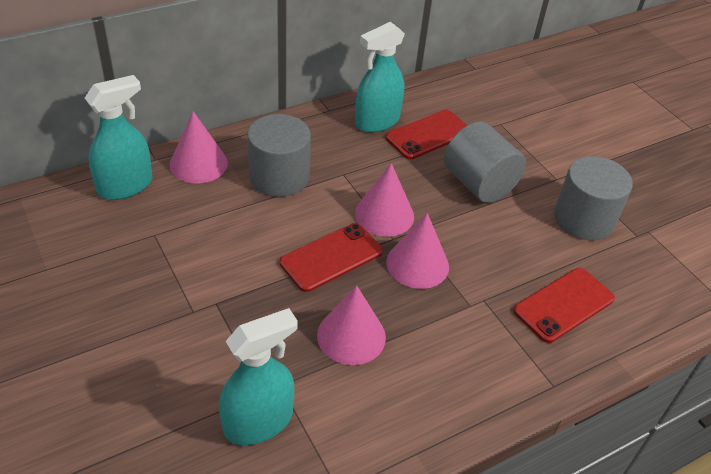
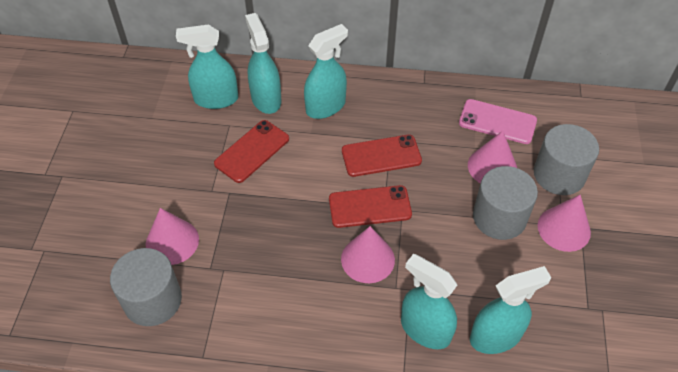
pink phone: none = 0 -> [459,99,537,144] = 1
turquoise spray bottle: [85,75,152,200] [219,308,298,445] [355,22,405,132] = 3 -> [176,24,238,109] [245,13,281,114] [304,24,348,119] [401,254,457,349] [470,266,551,354] = 5

